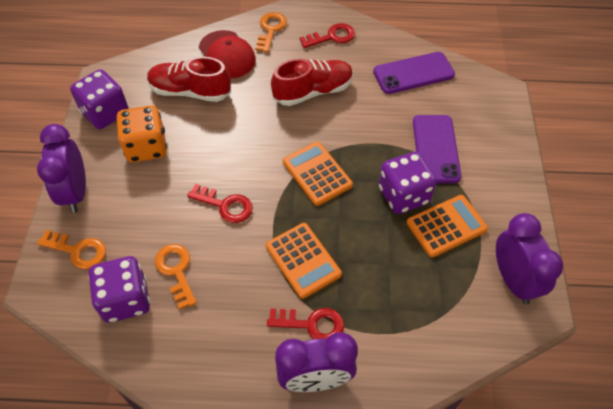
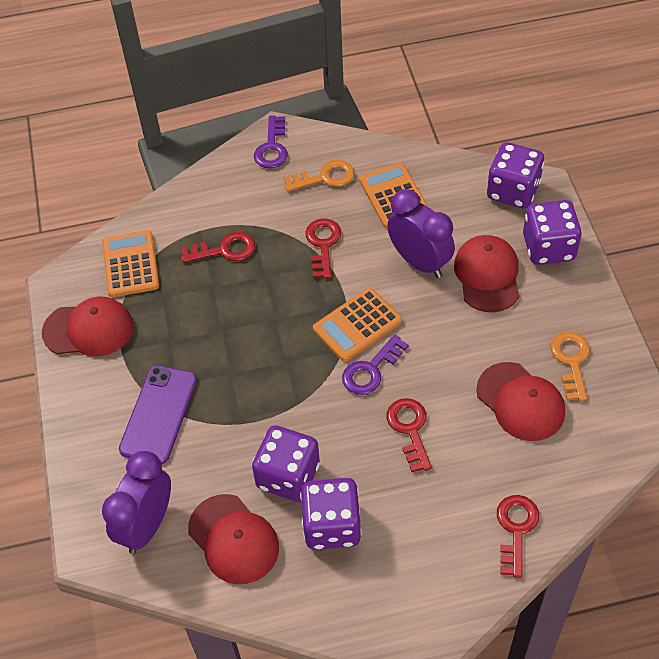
orange dice: [116,105,167,162] = 1 -> none = 0
orange key: [37,230,106,269] [155,244,197,310] [255,12,287,52] = 3 -> [283,160,355,192] [550,331,590,401] = 2
purple clock: [37,124,86,213] [275,332,358,392] [496,213,563,305] = 3 -> [102,451,171,554] [387,189,455,278] = 2
purple dice: [70,69,129,129] [88,256,150,323] [379,152,437,214] = 3 -> [252,425,320,502] [300,478,362,550] [487,142,544,209] [523,200,582,265] = 4
purple key: none = 0 -> [254,116,288,168] [342,334,409,395] = 2
purple phone: [373,52,455,94] [413,115,462,183] = 2 -> [119,366,197,464] = 1
red cap: [199,30,256,79] = 1 -> [42,297,133,356] [188,494,279,584] [454,235,520,312] [476,362,565,441] = 4
red key: [187,184,253,223] [267,308,344,339] [300,23,355,48] = 3 -> [181,232,255,263] [305,218,341,279] [386,398,432,472] [497,495,539,578] = 4
red shoe: [147,57,231,102] [271,59,353,106] = 2 -> none = 0

